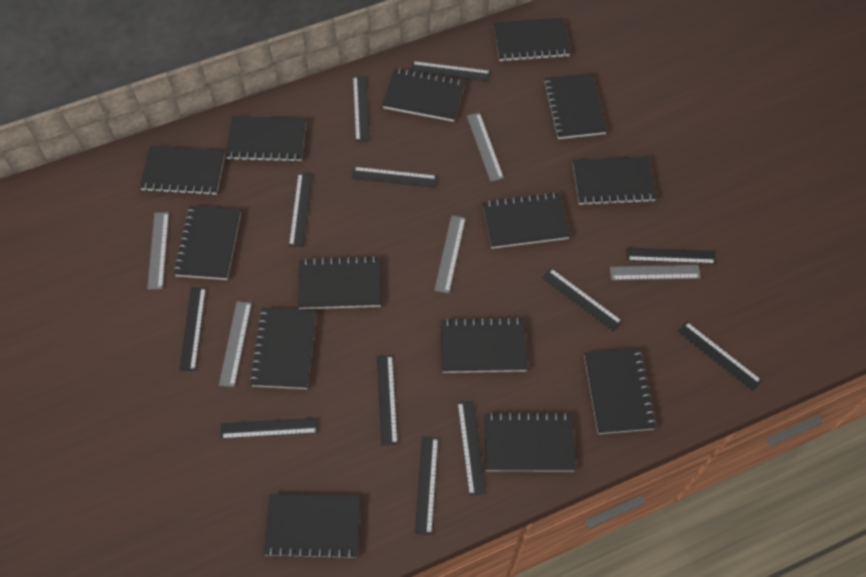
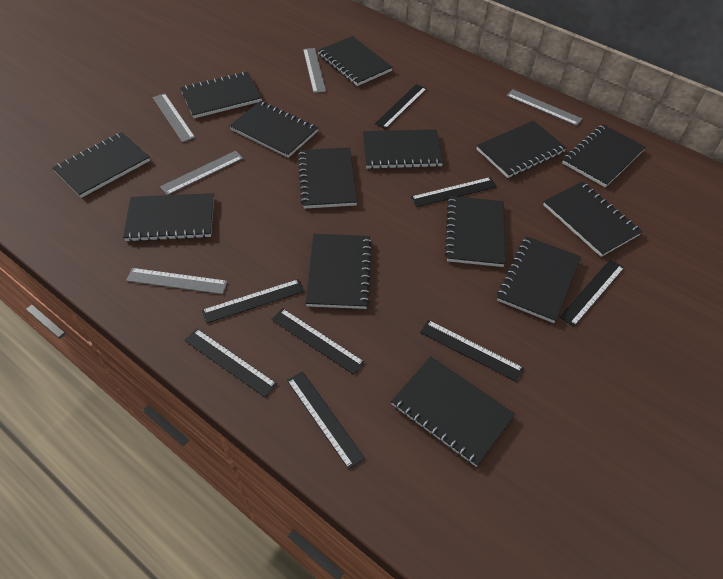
black ruler: [179,287,206,371] [221,417,318,439] [289,173,312,247] [351,167,437,188] [353,76,370,142] [377,355,398,446] [410,61,491,82] [415,436,438,535] [457,401,486,496] [542,268,622,332] [626,247,716,264] [677,321,762,391] = 12 -> [184,329,277,397] [202,279,304,324] [271,308,365,375] [287,371,365,469] [375,84,427,129] [411,177,497,207] [420,320,524,382] [560,259,624,326] = 8

